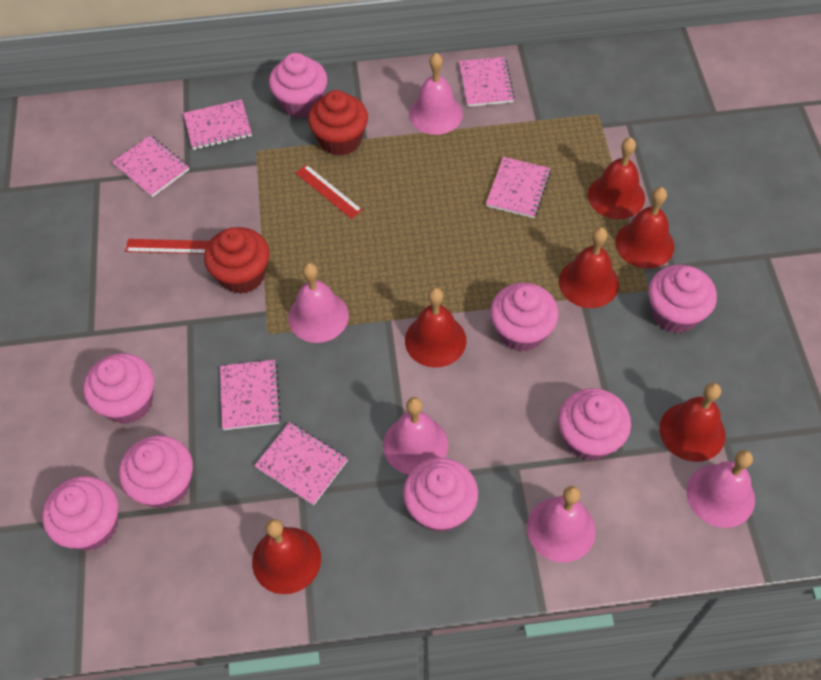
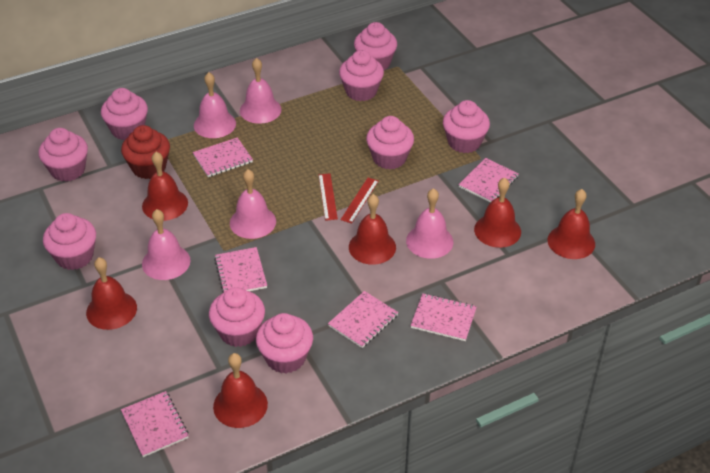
pink cupcake: [42,476,118,551] [83,353,154,424] [119,435,193,509] [269,53,327,118] [403,458,478,532] [490,283,559,352] [558,388,631,461] [648,265,717,333] = 8 -> [38,128,88,182] [43,213,96,270] [101,88,148,140] [209,288,265,347] [256,313,313,374] [339,50,384,101] [354,22,397,70] [366,116,414,169] [443,100,490,153] = 9
red cupcake: [204,227,270,294] [308,90,368,156] = 2 -> [121,125,170,179] = 1

